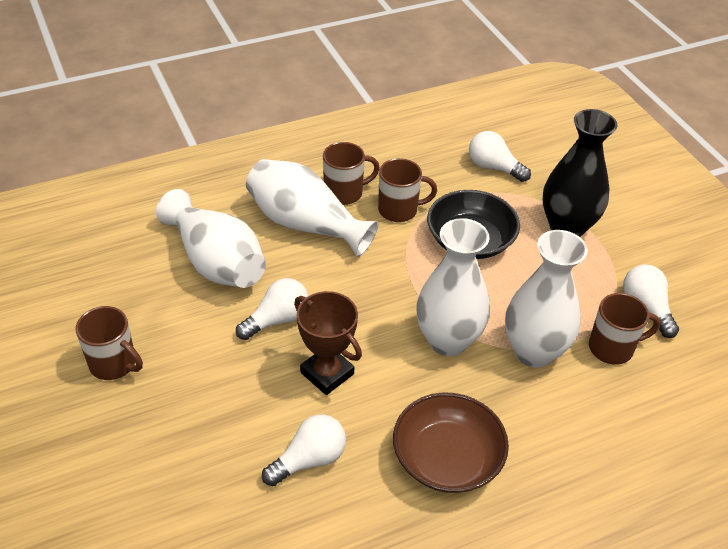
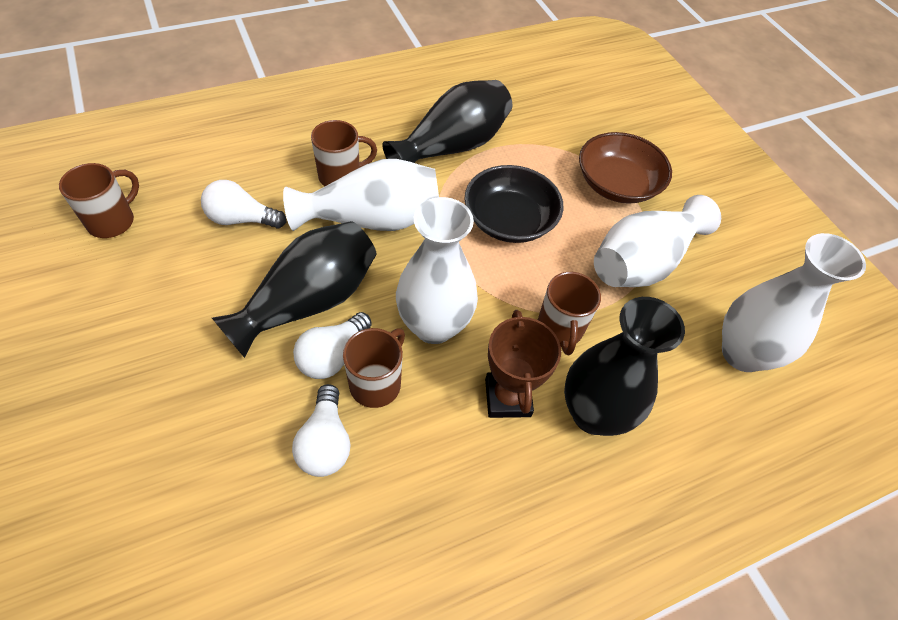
black vase: [543,109,618,237] = 1 -> [212,221,376,358] [382,80,513,163] [564,297,685,436] = 3
white light bulb: [236,278,308,340] [262,415,346,486] [469,131,531,182] [623,264,679,338] = 4 -> [201,180,286,228] [292,384,351,477] [293,312,372,379] = 3

